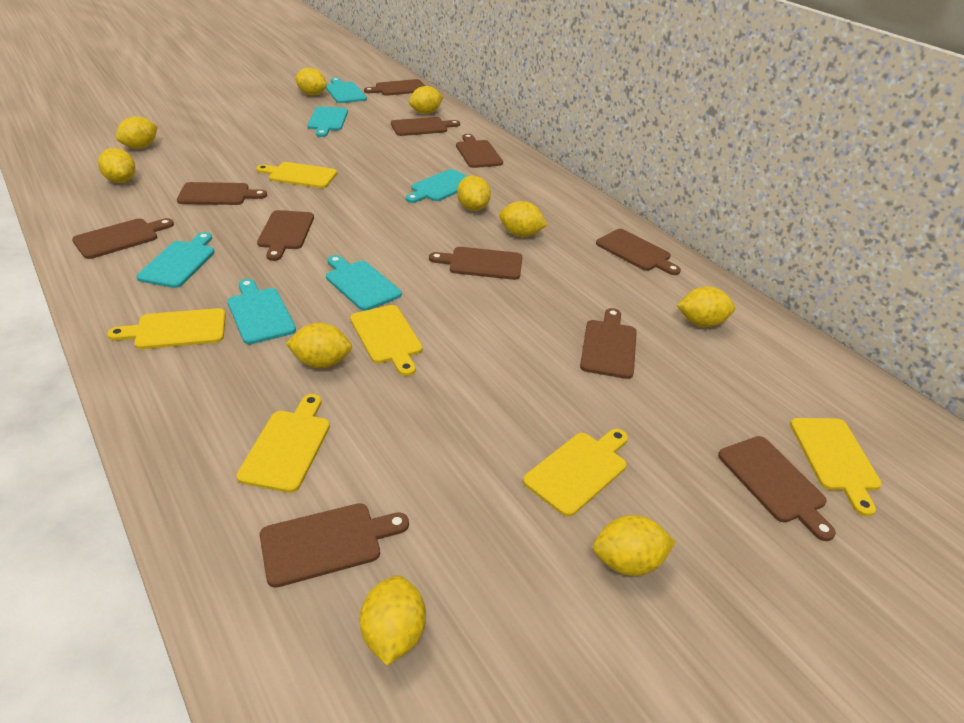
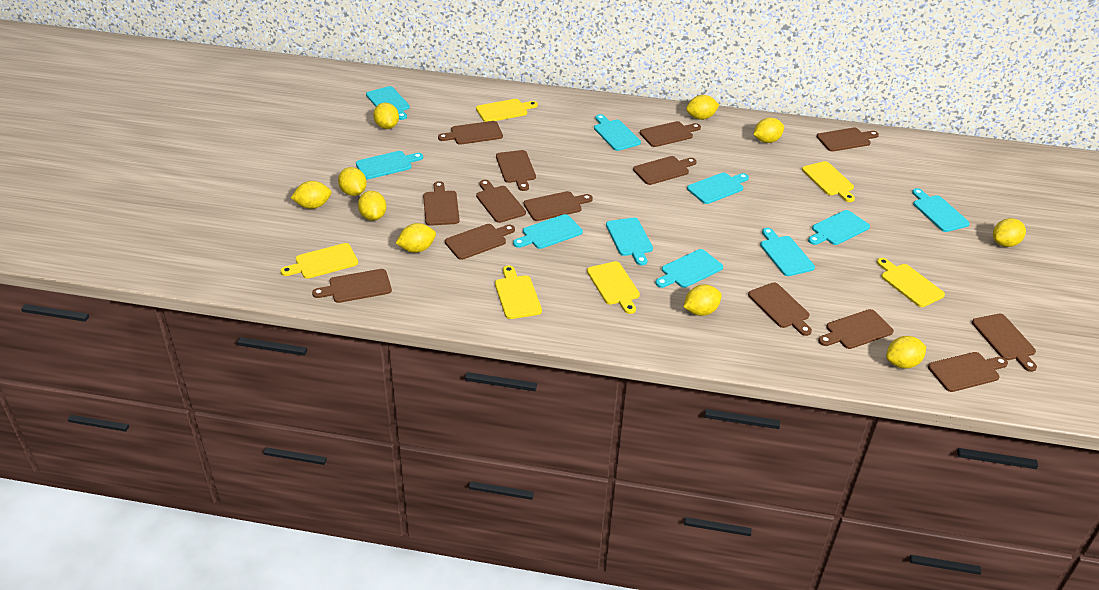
brown cutting board: [72,218,174,259] [177,182,267,205] [257,210,314,261] [260,503,409,588] [364,79,425,96] [391,117,460,136] [429,247,522,280] [456,134,503,168] [580,308,637,379] [596,229,681,275] [718,436,836,541] = 11 -> [312,269,392,303] [423,181,460,226] [438,121,503,145] [445,224,515,260] [476,180,526,223] [496,150,536,191] [524,191,593,221] [633,156,696,185] [640,121,701,147] [748,282,812,336] [817,128,879,152] [818,309,894,349] [928,352,1008,392] [972,314,1037,372] = 14
turquoise cutting board: [136,232,215,288] [227,279,296,345] [308,106,348,137] [326,78,367,103] [326,255,402,311] [406,169,467,203] = 6 -> [356,151,423,179] [366,86,410,120] [513,214,583,249] [594,114,641,151] [606,218,653,265] [656,249,723,288] [687,173,749,204] [760,228,815,276] [808,210,870,245] [912,188,970,232] = 10

